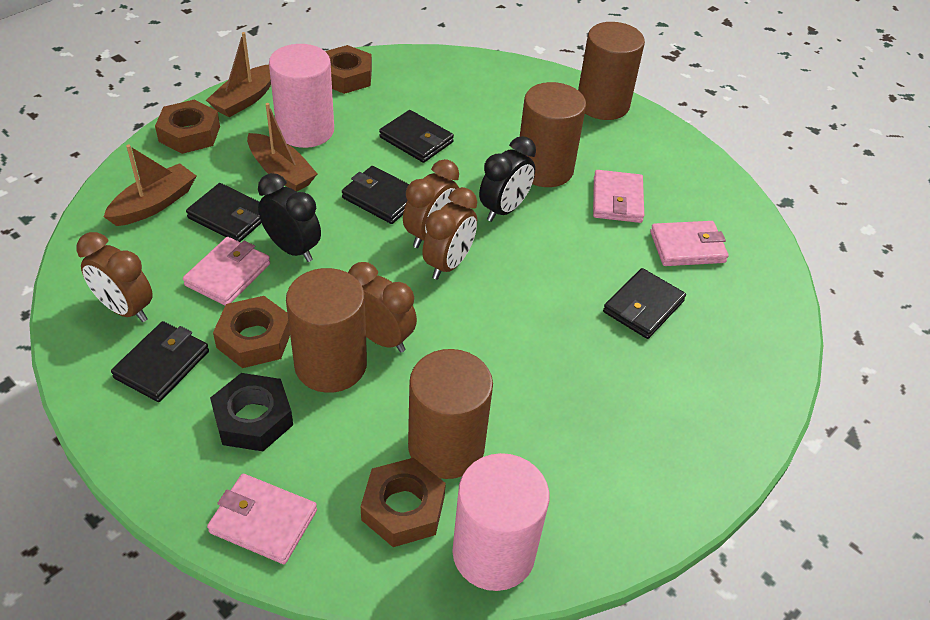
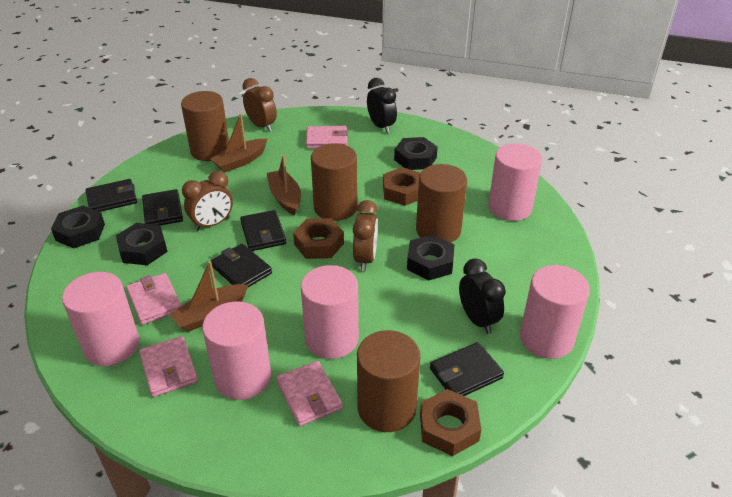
black nut: [210,373,293,451] = 1 -> [51,206,105,248] [116,223,168,265] [394,137,438,170] [407,234,454,281] = 4
brown clock: [77,232,153,322] [348,262,417,352] [403,159,459,248] [422,187,477,280] = 4 -> [182,171,233,231] [242,78,277,132] [353,200,378,271] = 3
brown nut: [155,100,220,154] [213,296,290,368] [325,45,372,94] [361,458,446,547] = 4 -> [293,218,344,259] [383,167,420,206] [420,389,481,456] = 3
pink cylinder: [269,44,334,148] [452,453,549,591] = 2 -> [62,272,139,366] [202,302,271,400] [301,265,359,359] [488,143,542,221] [520,265,590,359] = 5

